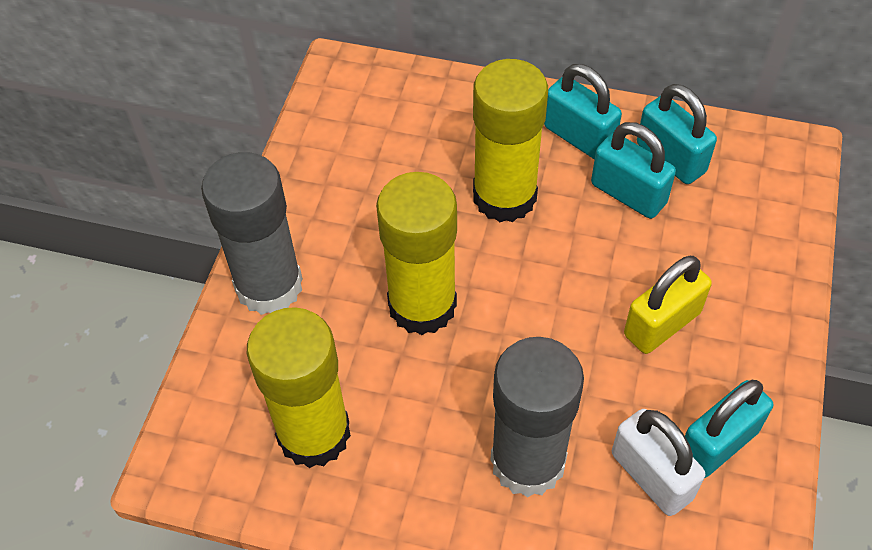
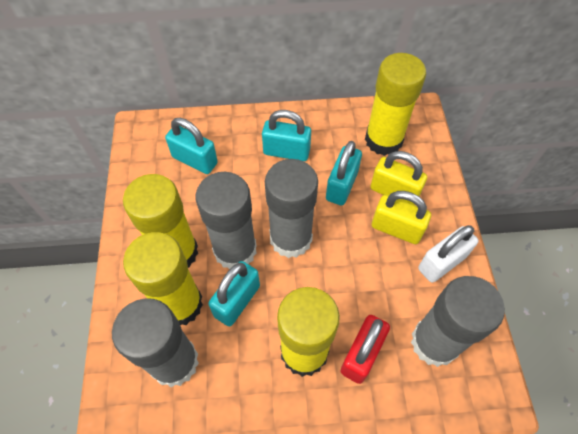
grey glue stick: [201,152,303,315] [491,337,584,497] = 2 -> [112,298,199,387] [196,172,257,269] [265,159,318,258] [411,276,505,367] = 4
red padlock: none = 0 -> [341,315,390,384] = 1
yellow glue stick: [247,307,351,468] [376,172,457,335] [473,59,548,222] = 3 -> [123,174,198,268] [123,232,203,325] [277,287,340,377] [365,53,426,156] = 4
yellow padlock: [624,256,712,354] = 1 -> [370,151,427,205] [372,191,431,244] = 2

